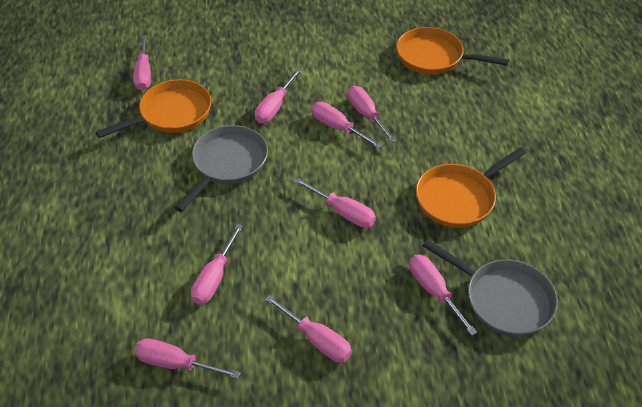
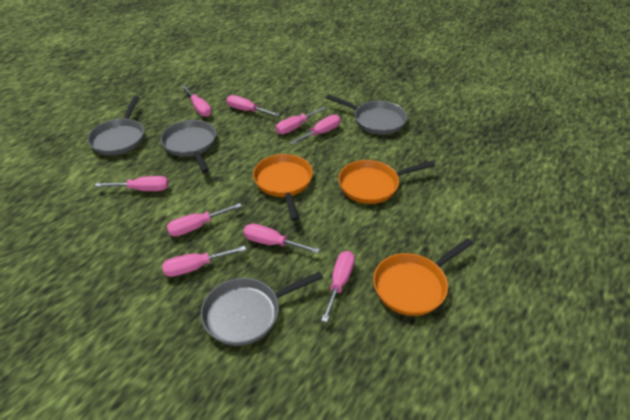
grey pan: [175,125,268,212] [423,239,558,337] = 2 -> [87,96,144,155] [160,120,216,173] [201,271,323,346] [326,94,407,135] = 4

